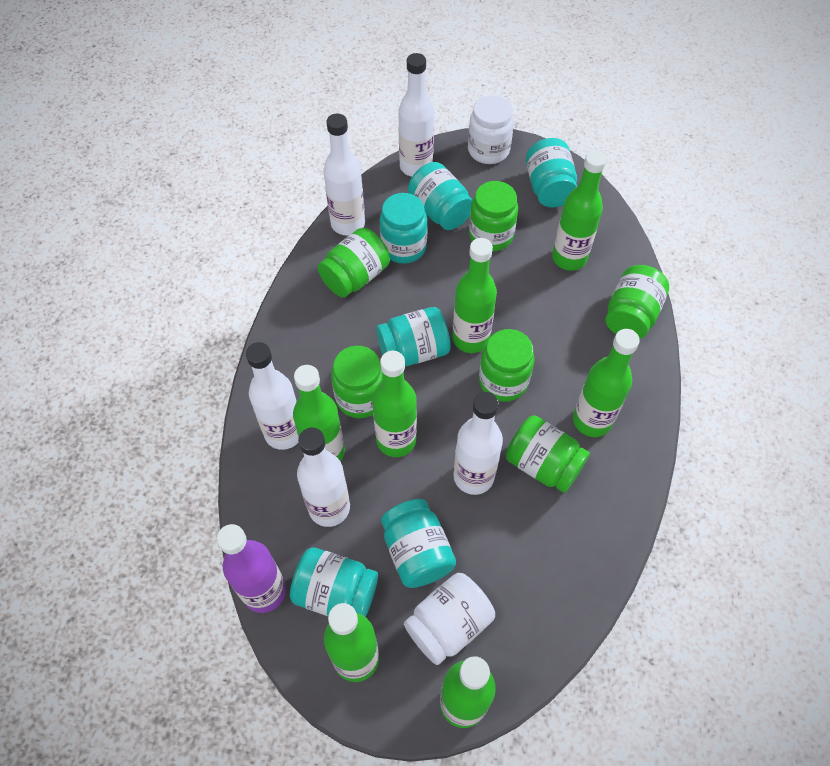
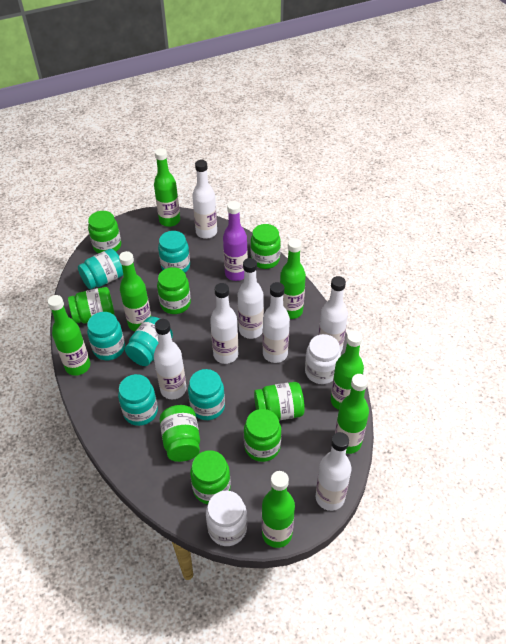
green jar: [318,228,390,297] [331,346,383,418] [469,181,518,251] [479,329,534,402] [506,415,590,493] [606,265,669,339] = 6 -> [68,287,115,323] [88,211,121,253] [157,267,191,314] [160,405,200,462] [190,450,231,504] [244,409,281,462] [251,224,281,269] [254,382,305,420] = 8
white bottle: [246,342,299,450] [297,428,350,527] [323,114,365,236] [398,53,434,177] [453,392,503,495] = 5 -> [154,319,186,399] [192,160,217,239] [210,283,238,364] [238,258,264,339] [263,282,290,363] [316,432,351,511] [319,276,348,352] = 7

